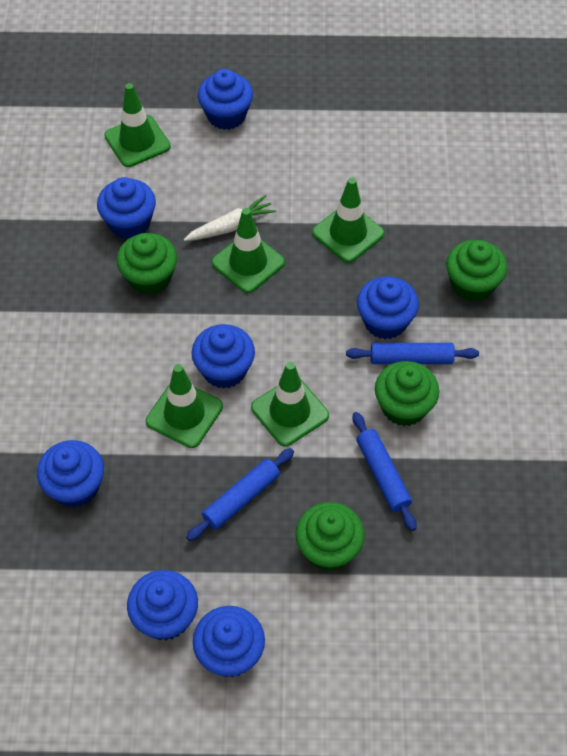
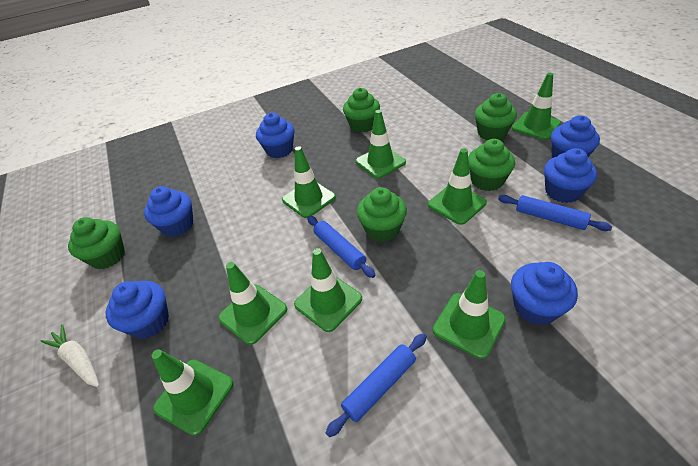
blue cupcake: [37,440,104,508] [97,177,156,239] [127,570,198,640] [192,324,255,389] [193,606,265,677] [198,69,253,130] [357,276,419,339] = 7 -> [105,281,169,339] [144,186,194,237] [256,113,294,158] [511,262,578,325] [544,148,597,203] [551,115,600,158] = 6
green cupcake: [117,233,177,295] [295,502,365,571] [375,361,439,426] [446,240,507,302] = 4 -> [68,217,125,269] [343,88,380,133] [357,187,407,242] [468,139,515,191] [475,93,517,140] = 5
green traffic cone: [104,83,171,167] [146,364,223,448] [212,208,285,293] [251,362,329,446] [312,177,384,263] = 5 -> [152,349,233,436] [218,262,287,345] [282,146,336,218] [294,248,362,332] [356,110,406,178] [428,148,487,225] [433,270,506,359] [512,73,561,140] = 8

